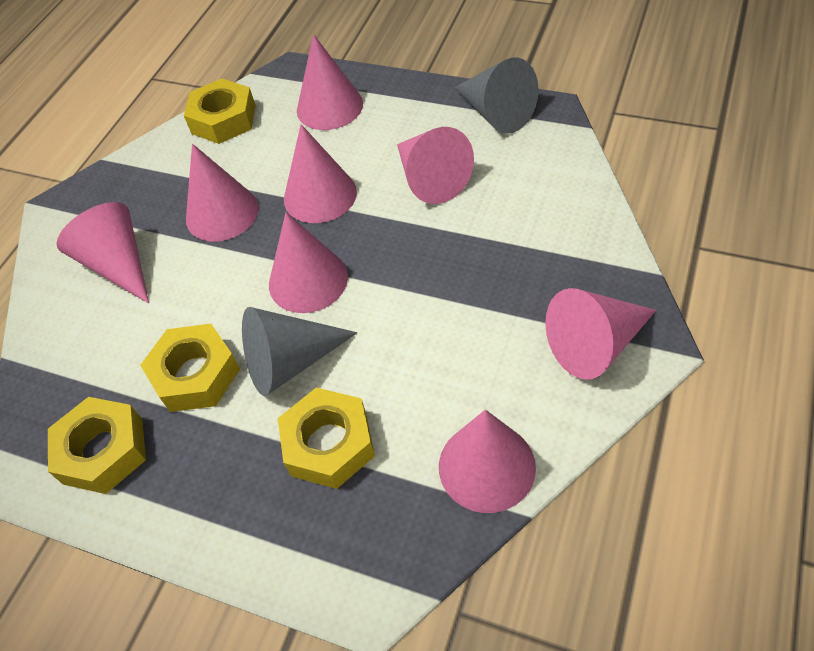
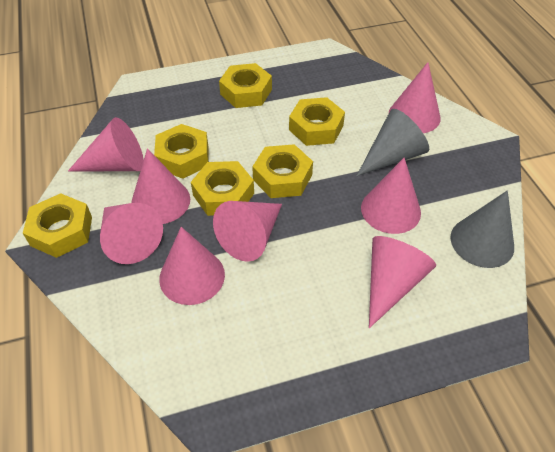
yellow nut: [48,397,146,494] [140,324,240,412] [184,78,256,144] [278,388,375,489] = 4 -> [23,193,92,258] [154,124,209,179] [191,161,254,216] [219,63,272,108] [252,144,313,198] [289,97,345,146] = 6

